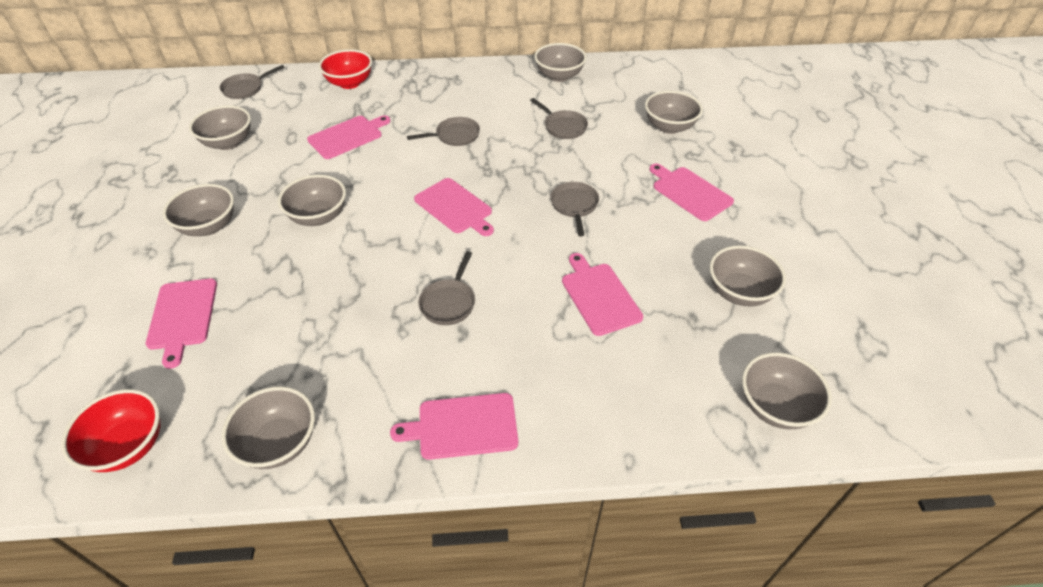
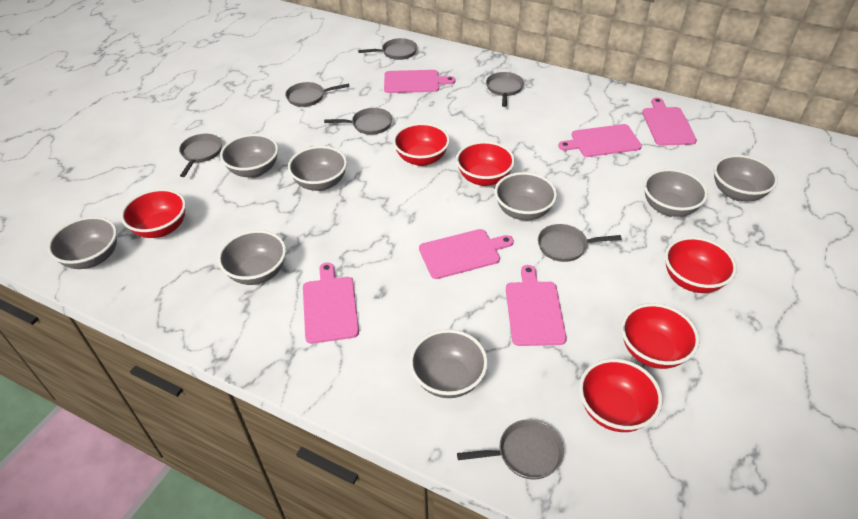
grey pan: [220,65,285,99] [407,117,480,146] [418,251,475,325] [530,98,588,139] [550,182,599,237] = 5 -> [179,134,222,177] [285,82,350,107] [324,108,392,135] [358,38,417,60] [457,419,564,480] [486,72,524,107] [538,224,622,262] = 7
red bowl: [61,389,160,472] [319,49,372,89] = 2 -> [121,189,186,238] [393,123,450,166] [456,141,515,186] [579,359,662,432] [621,303,700,369] [665,237,737,293] = 6

